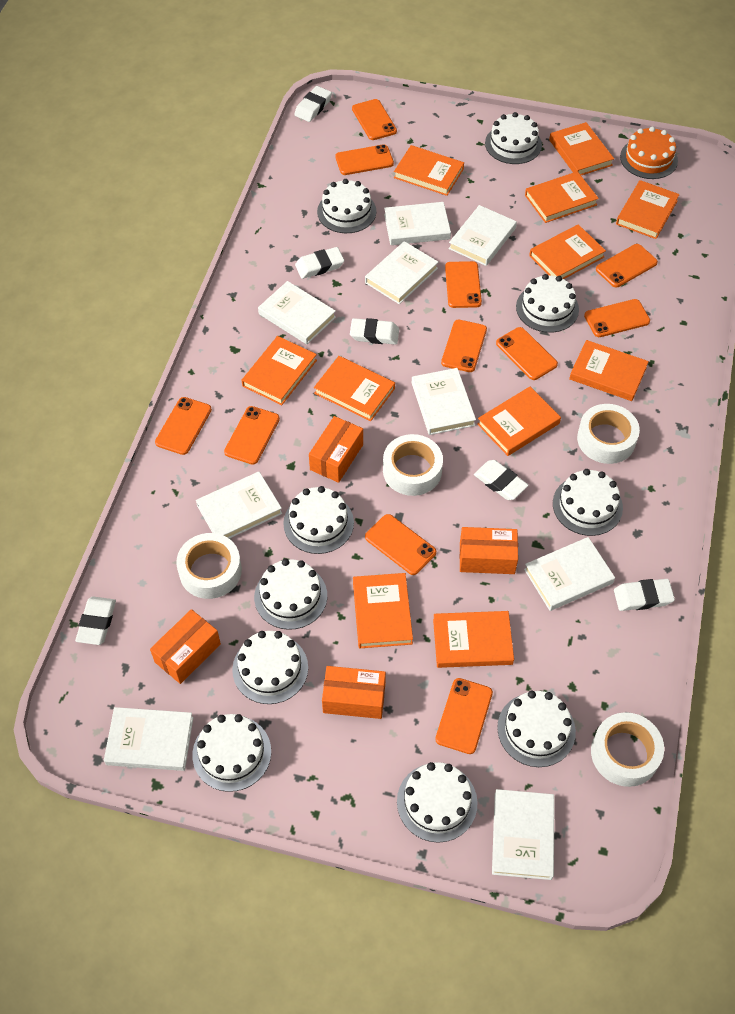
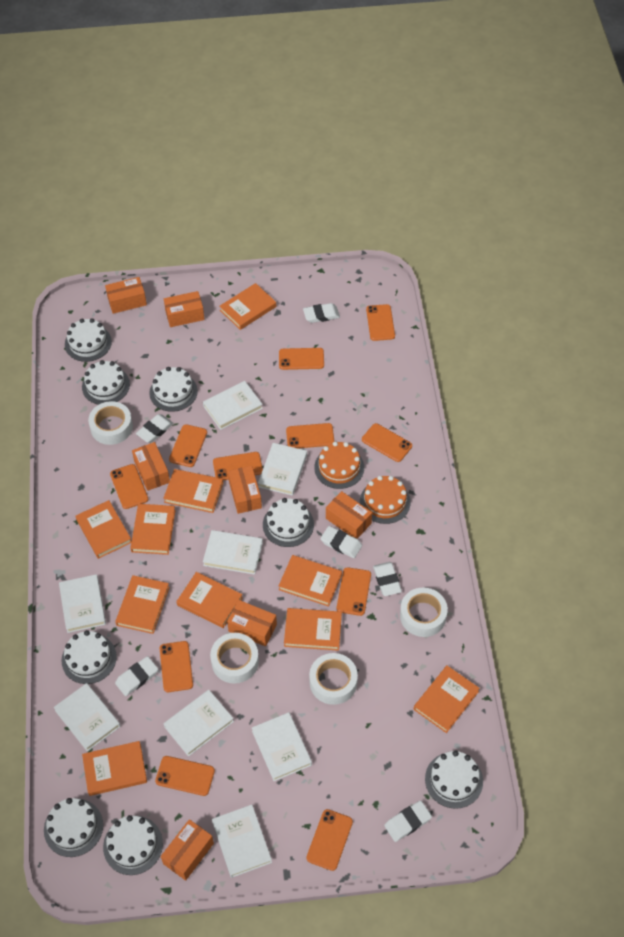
orange book: [242,336,317,405] [314,356,395,421] [353,573,413,648] [394,145,464,196] [433,611,514,668] [477,387,561,456] [525,171,599,223] [529,224,606,279] [549,122,614,175] [569,340,649,401] [616,180,680,239] = 11 -> [76,500,132,559] [82,741,147,796] [115,575,170,634] [130,504,176,555] [163,469,223,513] [176,572,243,628] [220,283,276,330] [279,555,342,607] [284,608,342,651] [414,666,480,733] = 10
orange box: [150,609,221,684] [309,416,363,483] [322,666,386,719] [460,527,518,574] = 4 -> [105,277,147,314] [132,442,170,491] [161,819,214,881] [164,291,205,327] [227,600,277,646] [228,466,262,514] [326,491,372,539] = 7
orange cake: [620,127,678,179] = 1 -> [314,441,364,489] [360,476,411,524] = 2
white book: [104,707,193,771] [196,472,282,539] [258,281,336,344] [365,241,438,304] [384,202,451,245] [412,368,476,435] [449,205,517,266] [492,789,555,880] [524,537,615,611] = 9 -> [54,683,121,752] [59,574,106,633] [163,690,234,757] [203,381,263,430] [203,530,263,575] [212,805,272,878] [252,712,312,781] [258,443,307,496] = 8
white cake: [192,714,271,792] [232,631,308,704] [254,559,327,630] [283,486,354,554] [317,179,376,233] [397,762,478,843] [485,112,542,164] [497,691,576,767] [516,274,579,333] [553,469,623,536] = 10 -> [44,798,103,857] [61,630,117,684] [65,318,112,362] [82,360,130,405] [103,815,163,875] [149,367,198,412] [263,498,314,547] [425,751,483,809] = 8

